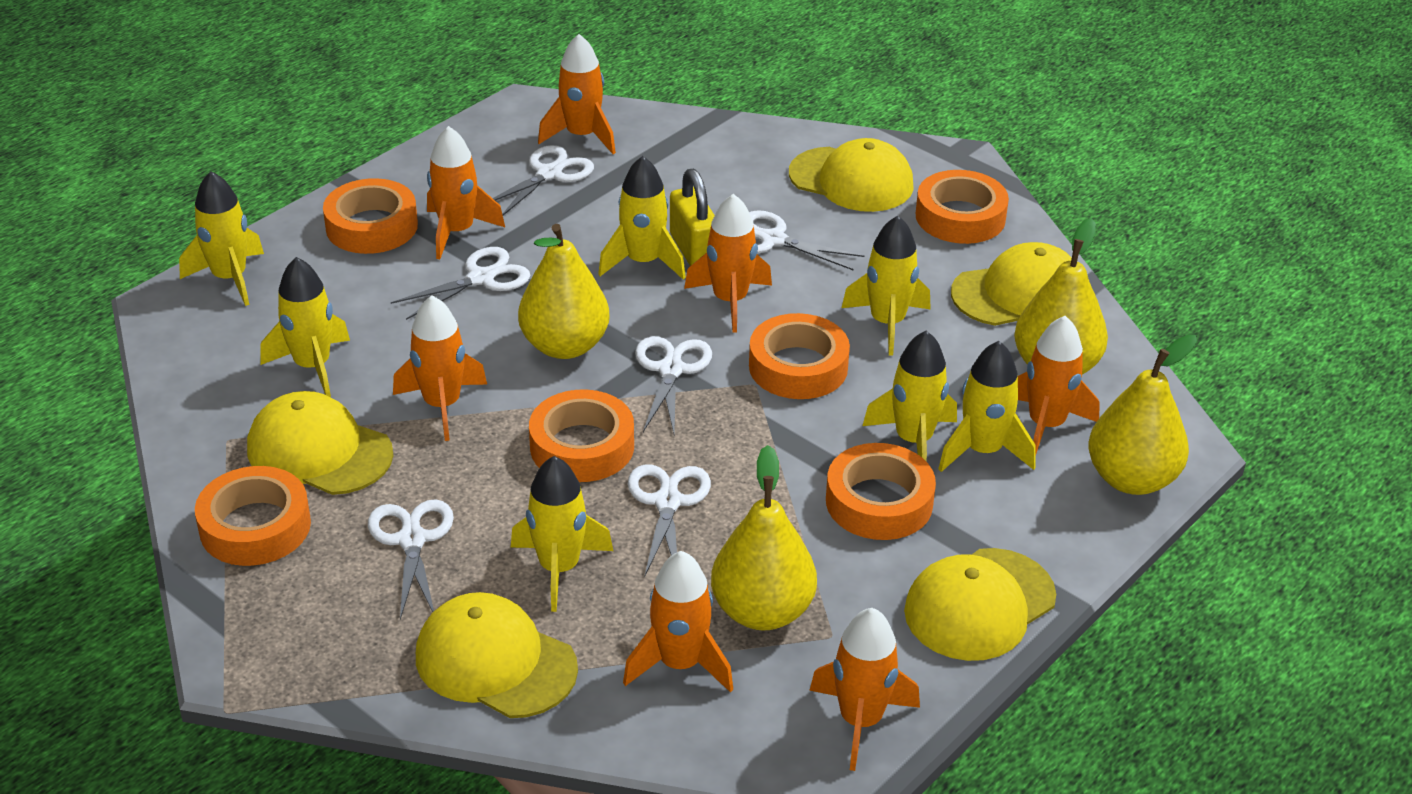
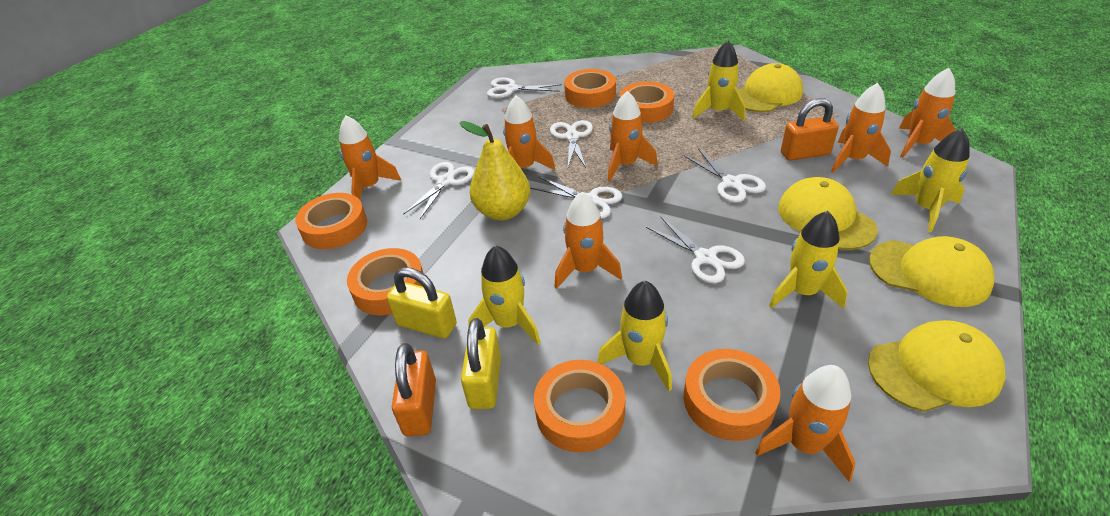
orange padlock: none = 0 -> [392,343,436,436] [781,98,839,161] = 2
yellow cap: [247,391,393,495] [416,592,578,718] [789,138,914,212] [904,548,1056,661] [951,242,1072,326] = 5 -> [738,63,803,112] [778,177,878,250] [868,320,1006,412] [869,236,995,307] = 4
yellow padlock: [670,169,715,266] = 1 -> [387,267,457,339] [461,318,501,409] = 2
yellow pear: [518,224,610,359] [711,445,817,631] [1014,218,1108,375] [1088,334,1197,495] = 4 -> [459,121,530,221] = 1
yellow rocket: [179,171,264,306] [261,257,350,397] [511,456,613,612] [598,156,686,280] [842,216,931,356] [863,331,957,461] [938,341,1036,472] = 7 -> [468,245,541,344] [597,281,672,391] [692,41,746,121] [769,211,848,309] [891,128,970,232] = 5

